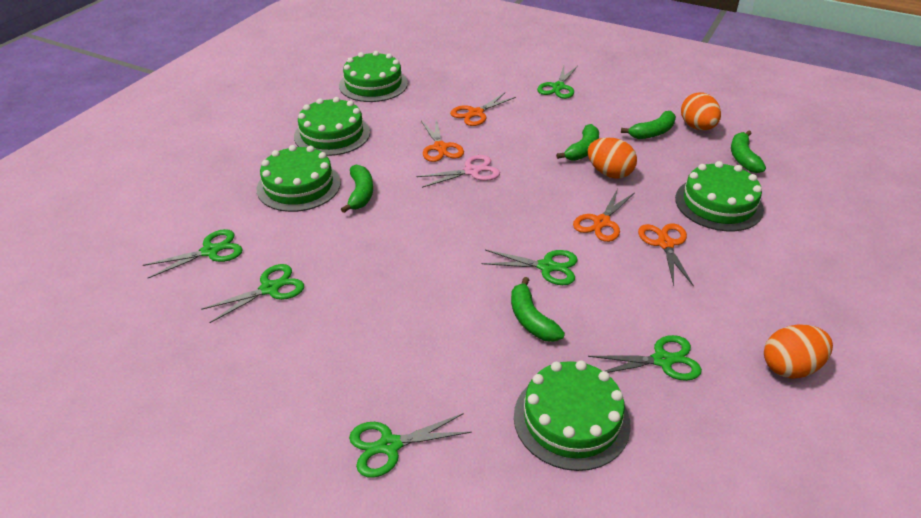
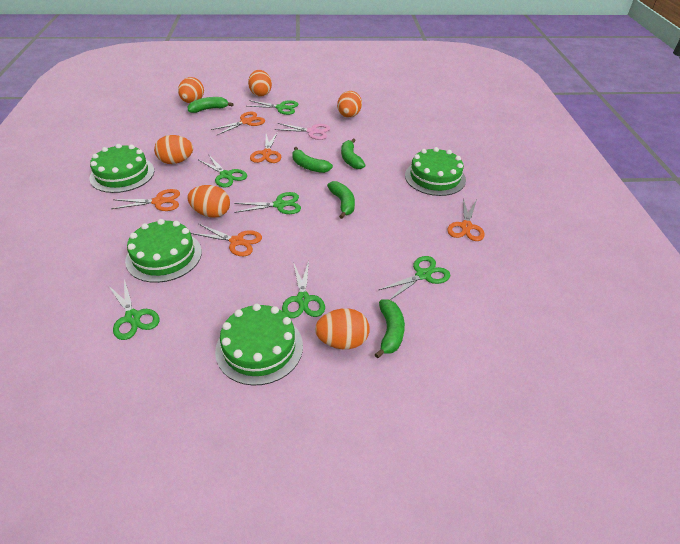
green cake: [257,145,341,212] [294,97,370,156] [339,51,408,102] [514,360,631,471] [675,161,764,231] = 5 -> [89,144,154,193] [125,219,202,283] [215,303,303,386] [405,147,466,196] = 4
orange egg: [588,138,637,179] [681,92,721,130] [764,324,833,379] = 3 -> [154,135,193,164] [178,77,204,103] [187,185,230,218] [248,70,272,97] [315,308,370,349] [337,91,362,118] = 6
orange scissors: [421,119,464,162] [450,93,516,126] [573,189,634,242] [638,223,694,287] = 4 -> [111,189,180,211] [191,224,262,256] [211,112,265,135] [250,132,281,163] [447,199,485,241] = 5

